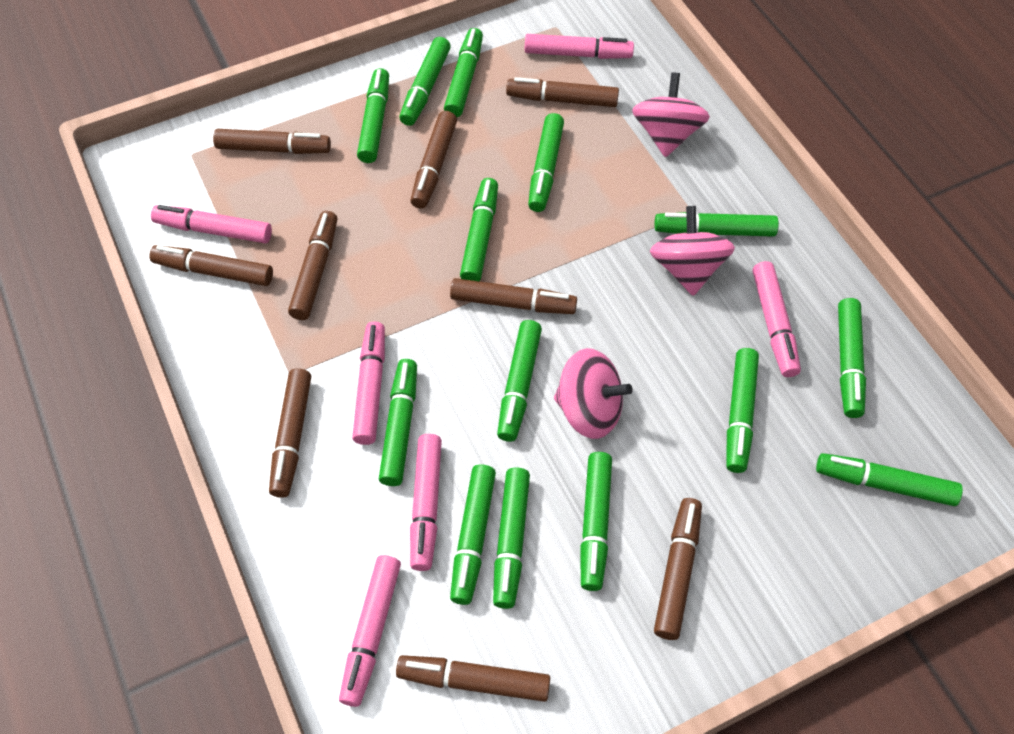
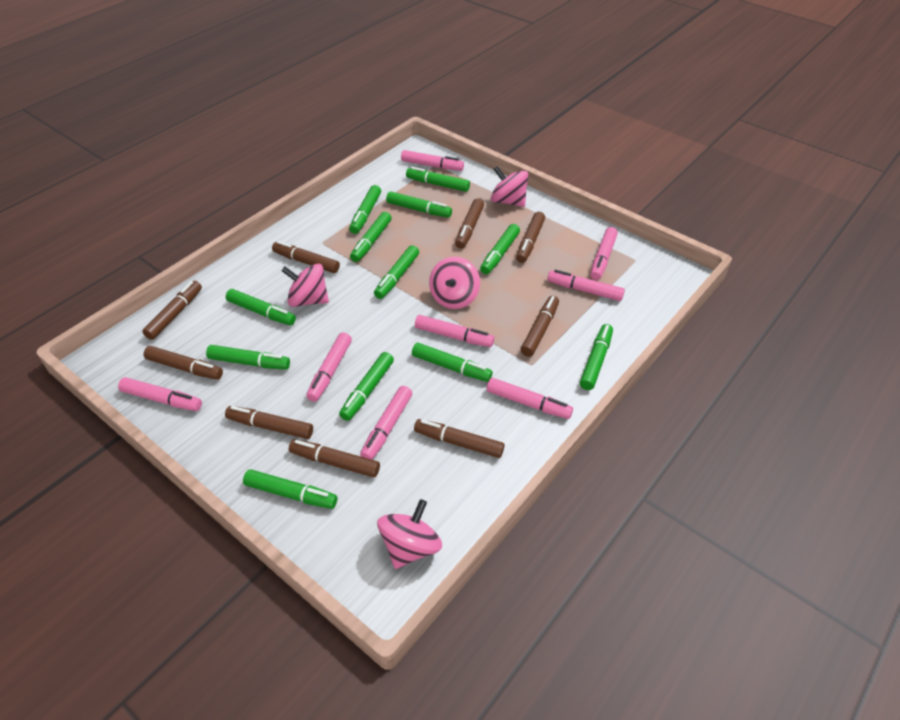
green marker: [357,68,389,163] [379,359,417,486] [399,37,451,126] [444,28,483,117] [450,464,496,605] [460,178,498,281] [493,467,530,609] [497,320,542,442] [528,113,564,212] [580,452,612,591] [655,212,779,237] [726,348,759,473] [816,453,963,506] [838,298,866,418] = 14 -> [206,345,290,370] [226,289,296,325] [243,469,337,509] [339,352,394,421] [349,185,381,234] [350,212,392,262] [374,245,419,299] [386,191,452,218] [406,167,470,192] [412,343,492,382] [480,224,520,274] [580,324,613,390] = 12
pink marker: [151,205,272,243] [339,555,401,707] [352,321,385,445] [410,434,442,571] [525,34,634,59] [753,261,801,377] = 6 -> [118,377,202,411] [306,332,352,402] [360,386,412,460] [401,150,464,171] [415,315,494,347] [487,378,573,419] [548,270,625,301] [590,227,618,280] = 8
pink spinning top: [554,348,633,439] [632,72,710,157] [650,206,735,296] = 3 -> [282,264,329,307] [377,499,442,569] [429,256,480,309] [491,166,529,207] = 4

